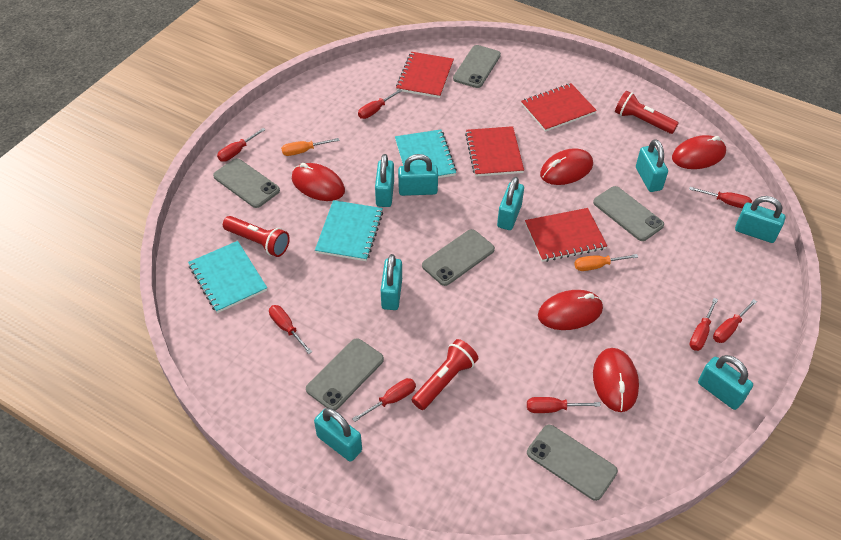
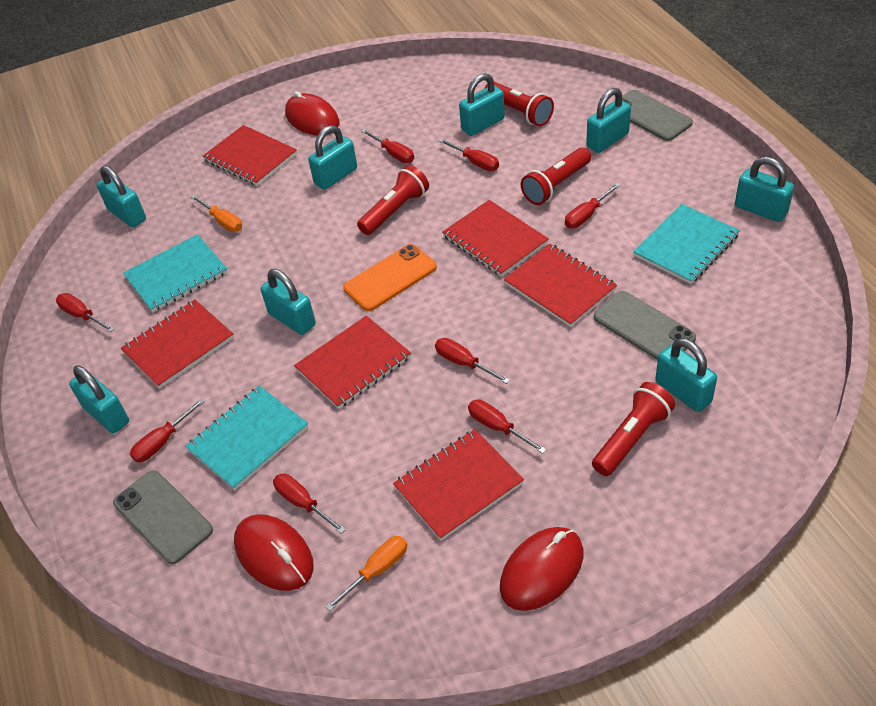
grey phone: [213,158,280,208] [306,338,384,410] [422,229,495,286] [453,45,501,88] [527,425,618,501] [593,186,664,241] = 6 -> [113,470,213,564] [594,291,696,360] [622,90,693,141] = 3
orange phone: none = 0 -> [343,244,437,311] = 1
red flashlight: [223,216,290,257] [412,339,478,410] [615,91,679,134] = 3 -> [357,165,429,235] [485,82,554,126] [521,148,591,205] [592,382,675,476] = 4
red mouse: [292,163,345,201] [538,290,603,330] [540,148,593,185] [593,348,639,412] [672,135,726,169] = 5 -> [234,514,314,591] [285,91,339,135] [500,527,583,611] = 3
red notebook: [396,52,454,98] [465,126,524,177] [521,83,597,132] [525,208,607,262] = 4 -> [121,300,234,389] [203,125,297,186] [294,316,411,409] [393,429,524,540] [442,200,549,277] [504,244,617,327] = 6

